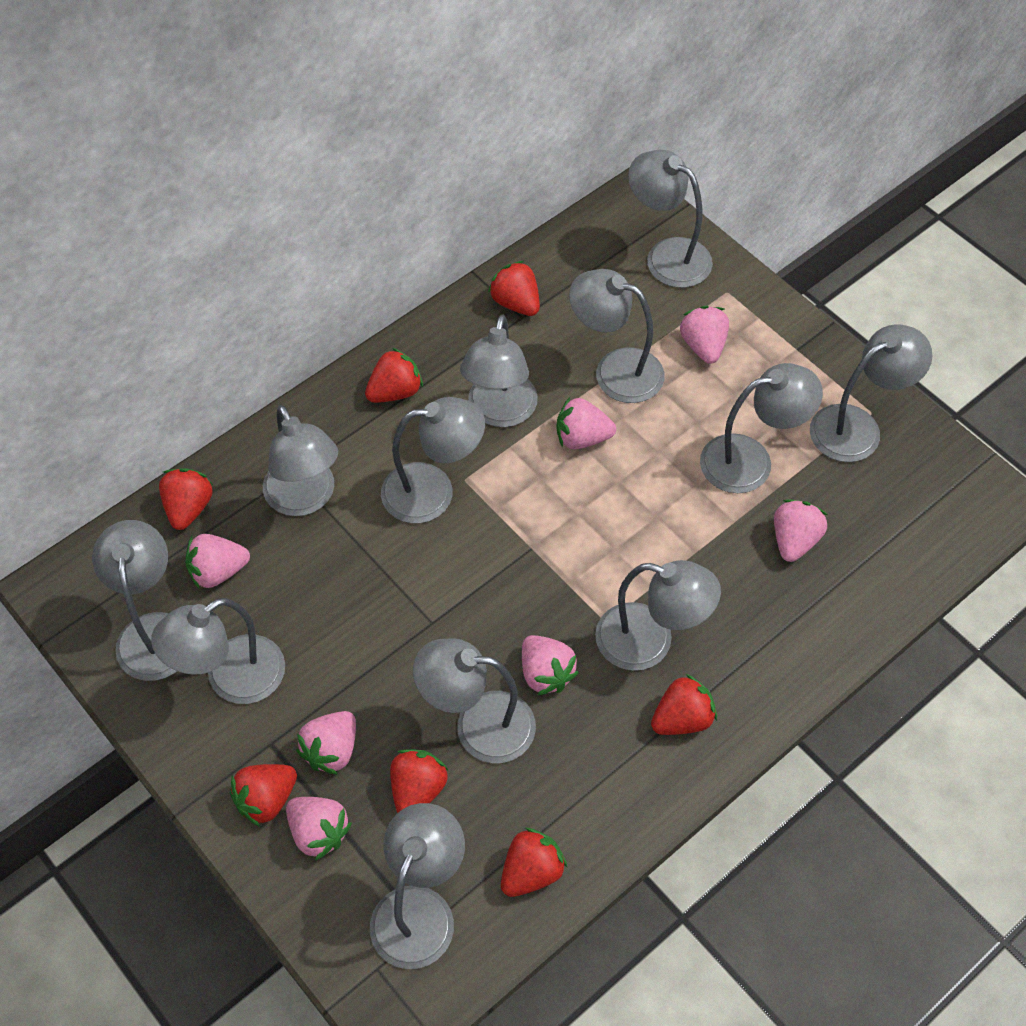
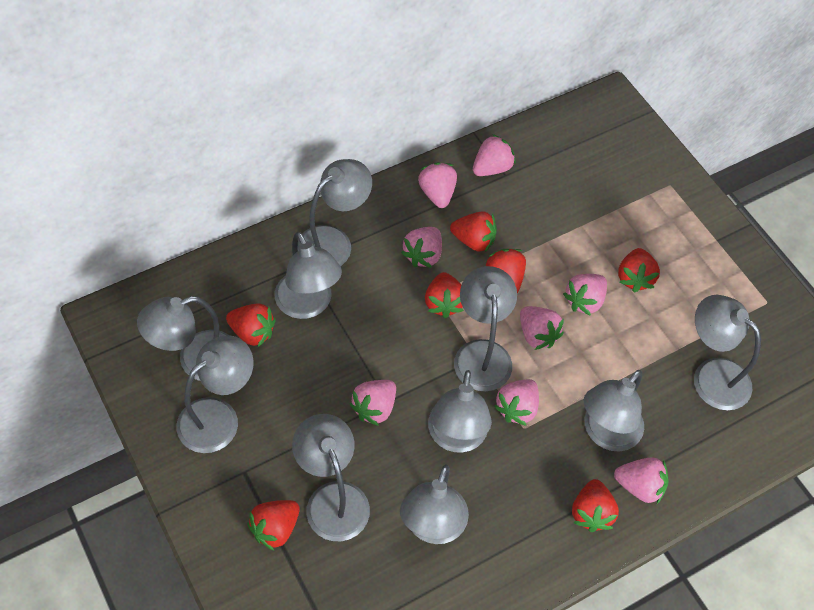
grey lamp: [92,520,177,681] [151,598,285,704] [263,405,338,516] [370,803,465,969] [381,397,485,523] [413,638,536,763] [460,314,538,427] [569,269,665,403] [595,560,721,671] [628,150,713,288] [700,363,823,493] [810,324,933,462] = 12 -> [137,296,229,381] [177,335,253,453] [275,232,342,319] [292,414,370,541] [298,159,372,266] [400,465,469,544] [428,370,492,453] [454,266,517,391] [584,370,644,451] [694,295,761,410] = 10
pink strawberry: [185,534,250,589] [286,797,352,861] [296,711,356,775] [522,635,579,696] [556,397,616,449] [680,306,729,364] [774,499,828,562] = 7 -> [349,380,396,426] [401,227,442,268] [418,162,457,208] [473,134,516,176] [494,379,539,426] [520,306,564,350] [563,274,607,316] [614,457,669,504] = 8

